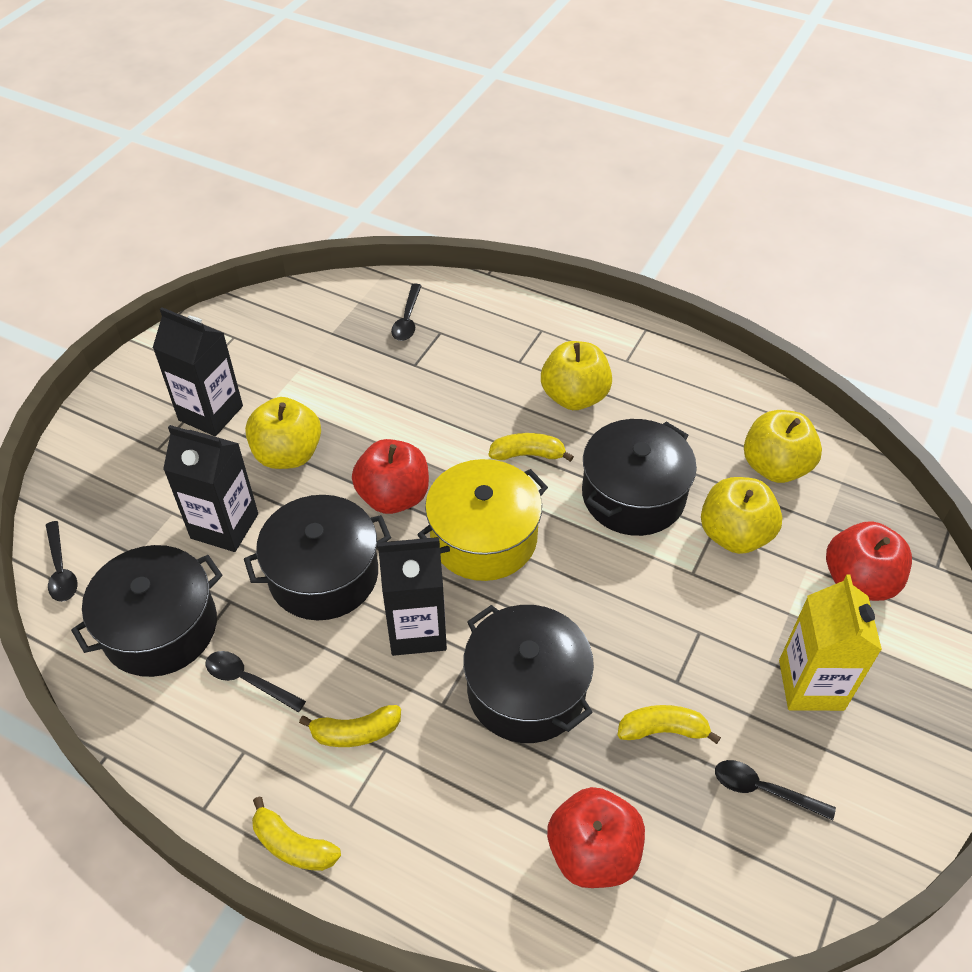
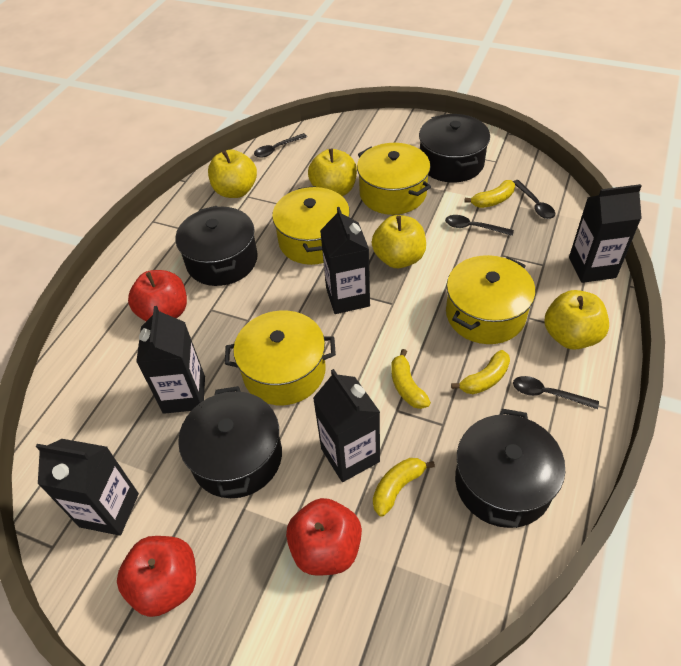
black carton: [153,307,243,436] [163,425,258,552] [378,537,447,656] = 3 -> [36,439,139,536] [136,306,205,414] [313,369,380,482] [320,207,370,314] [569,184,642,283] = 5
yellow carton: [779,575,882,711] = 1 -> none = 0
yellow pot: [417,459,548,581] = 1 -> [225,311,336,405] [272,186,350,265] [357,143,431,215] [446,255,535,344] = 4

